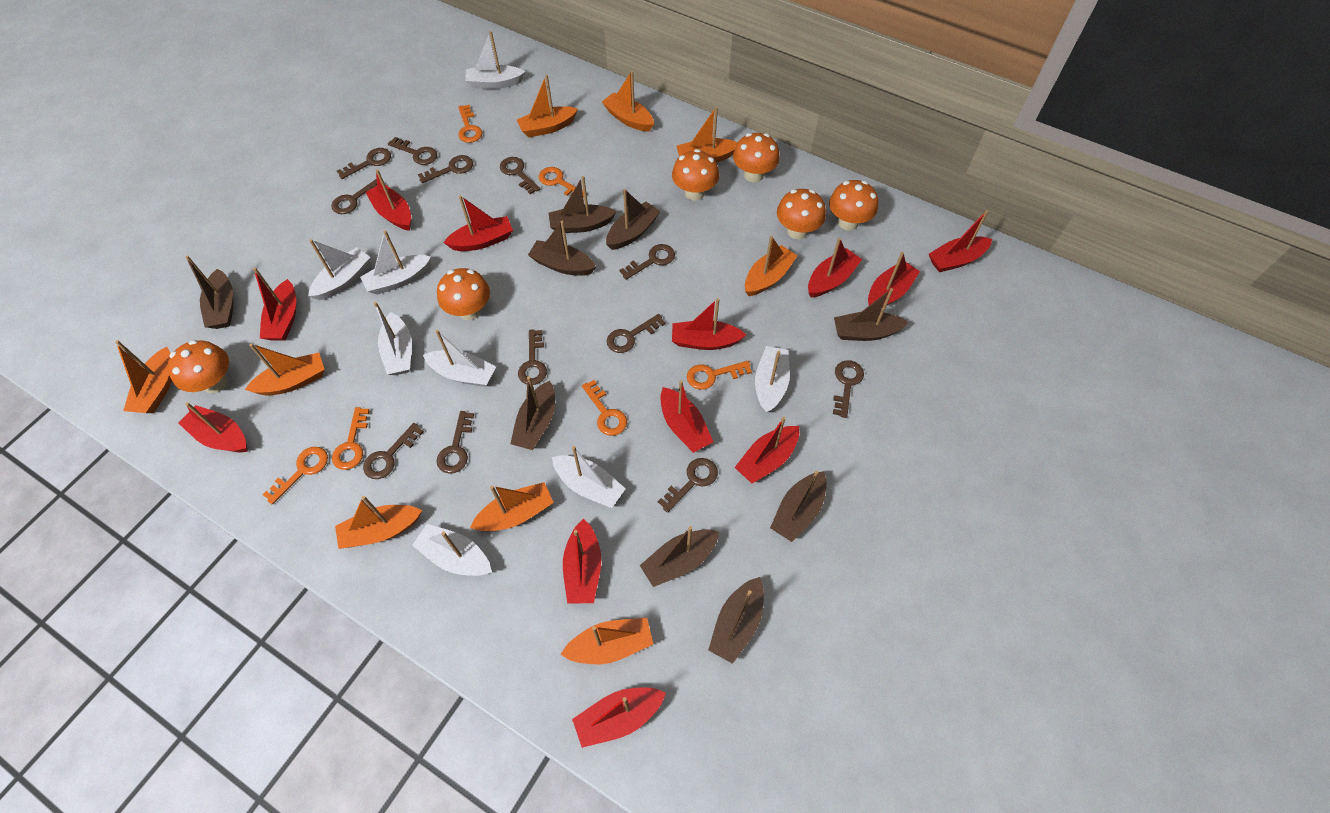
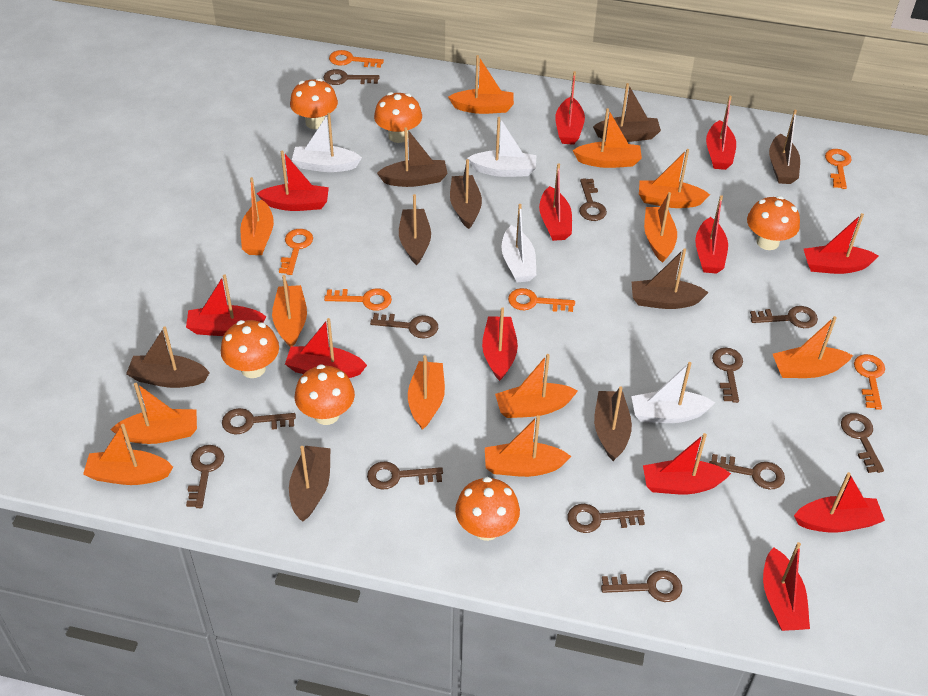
orange boat: [115,340,172,413] [245,343,325,396] [335,496,422,549] [470,482,554,531] [517,75,578,137] [560,618,653,664] [602,71,654,132] [677,107,738,162] [745,236,798,296] = 9 -> [83,424,173,485] [110,383,197,444] [240,177,274,255] [272,275,307,347] [408,355,445,430] [448,55,514,114] [485,415,571,477] [495,354,578,418] [572,108,642,168] [639,149,710,208] [644,192,677,263] [773,316,853,378] = 12
white boat: [308,239,371,300] [360,231,431,295] [374,302,412,375] [412,524,492,576] [423,330,496,387] [465,31,525,89] [552,446,626,508] [755,346,790,413] = 8 -> [292,113,362,172] [467,117,536,177] [501,204,536,283] [631,362,715,423] = 4

